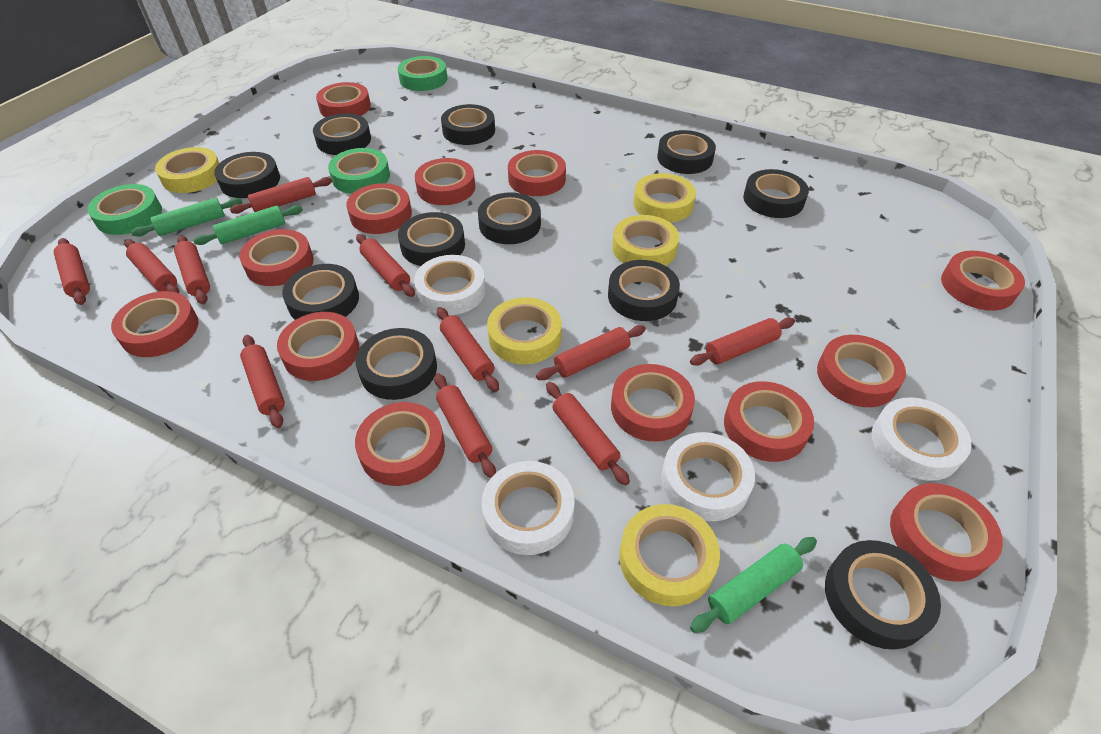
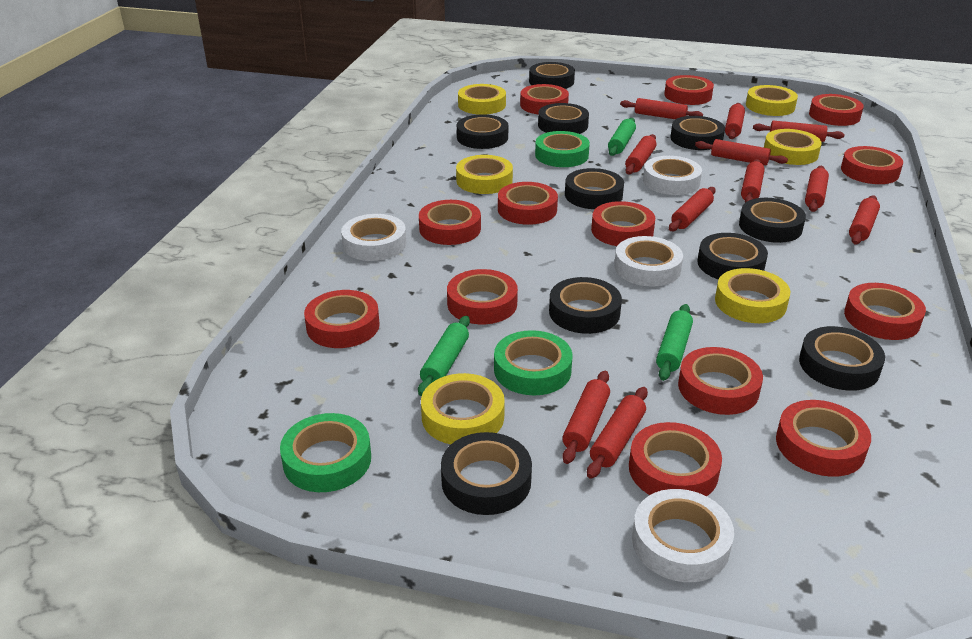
black tape: [214,152,280,198] [282,264,359,320] [313,113,371,155] [355,328,437,400] [398,212,465,266] [441,104,495,145] [478,192,541,244] [608,260,680,321] [657,130,716,174] [743,169,809,218] [825,540,941,650] = 11 -> [441,432,532,515] [457,114,508,149] [529,62,575,89] [538,103,589,134] [549,277,622,334] [565,168,624,209] [670,116,725,150] [697,233,768,279] [739,198,806,243] [799,326,885,391] = 10
yellow tape: [155,147,219,193] [487,297,562,364] [612,215,679,266] [619,504,720,606] [633,173,696,222] = 5 -> [421,373,505,444] [456,155,513,194] [458,84,506,115] [715,268,790,323] [746,85,798,116] [764,129,822,165] = 6

